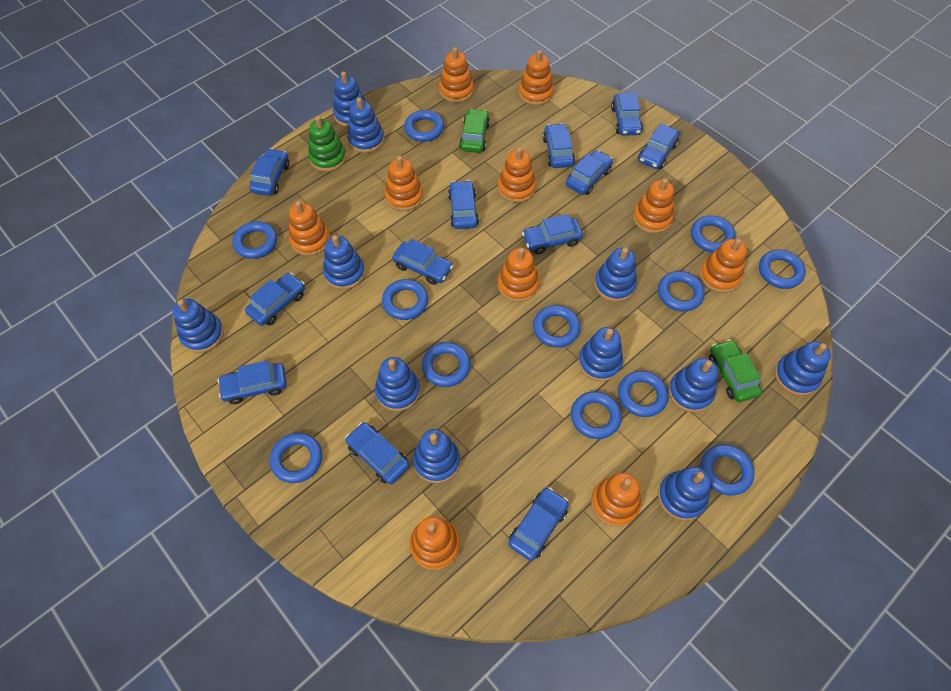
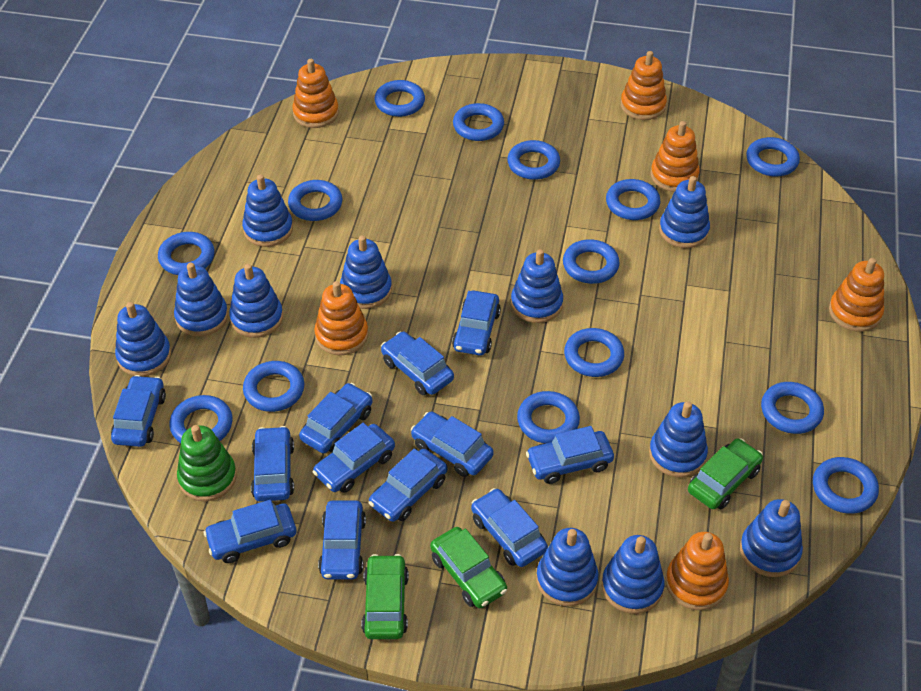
blue ring: [233,221,277,259] [270,433,322,483] [382,279,428,320] [404,110,444,142] [422,342,471,387] [533,305,581,348] [571,391,622,439] [618,371,668,417] [658,271,705,312] [691,215,736,253] [701,444,755,496] [759,250,806,289] = 12 -> [158,232,215,275] [169,395,233,443] [243,361,304,412] [288,180,343,221] [374,80,425,117] [453,103,504,141] [507,140,560,180] [517,391,580,444] [563,239,620,284] [564,328,624,377] [606,179,660,220] [746,137,800,177] [761,382,824,434] [813,457,879,514] = 14
green car: [459,109,490,153] [709,339,762,402] = 2 -> [361,554,409,639] [430,527,507,608] [688,438,763,509] = 3
orange stacking toy: [289,201,330,256] [385,156,423,211] [410,516,460,570] [439,47,474,103] [498,147,536,203] [498,248,539,302] [519,50,554,105] [591,473,641,527] [633,178,674,233] [700,238,747,293] = 10 -> [292,59,339,128] [314,281,368,355] [621,51,667,120] [651,121,700,192] [666,532,729,610] [829,258,884,332] = 6

